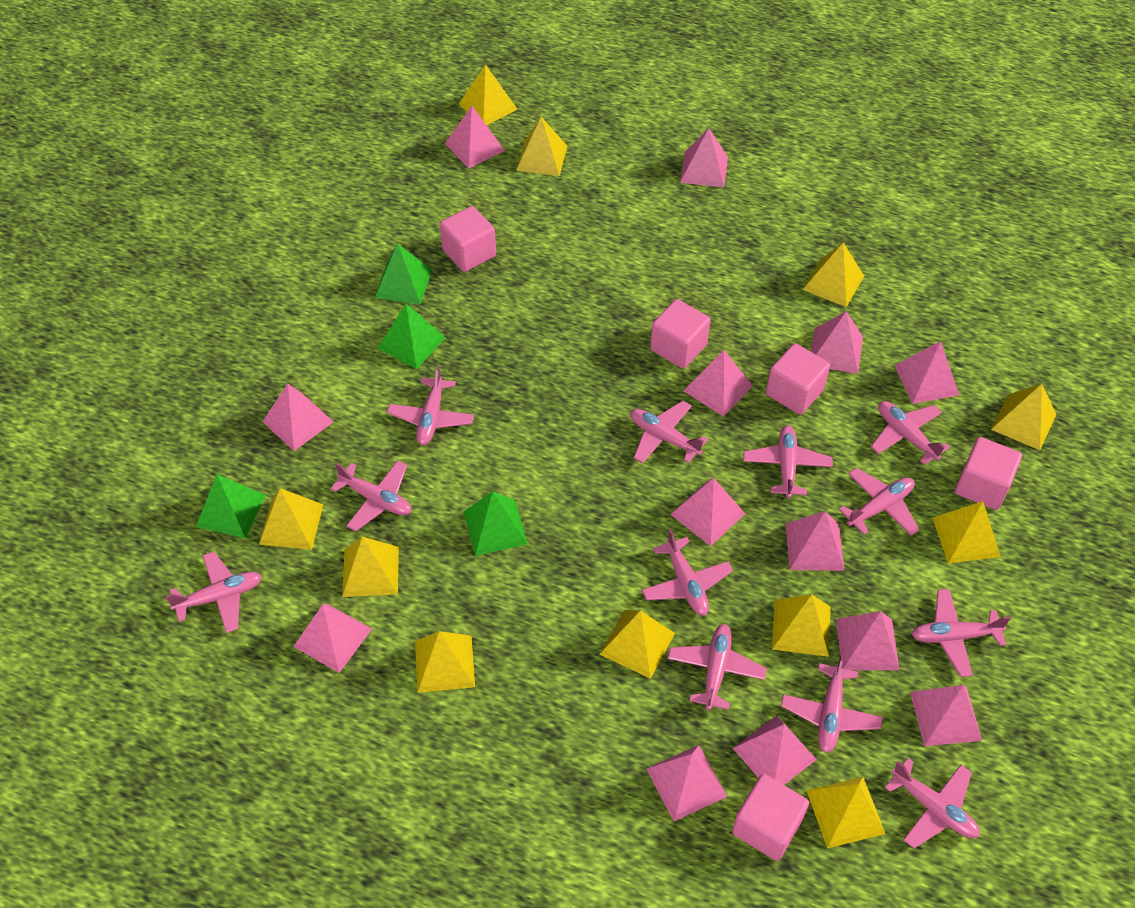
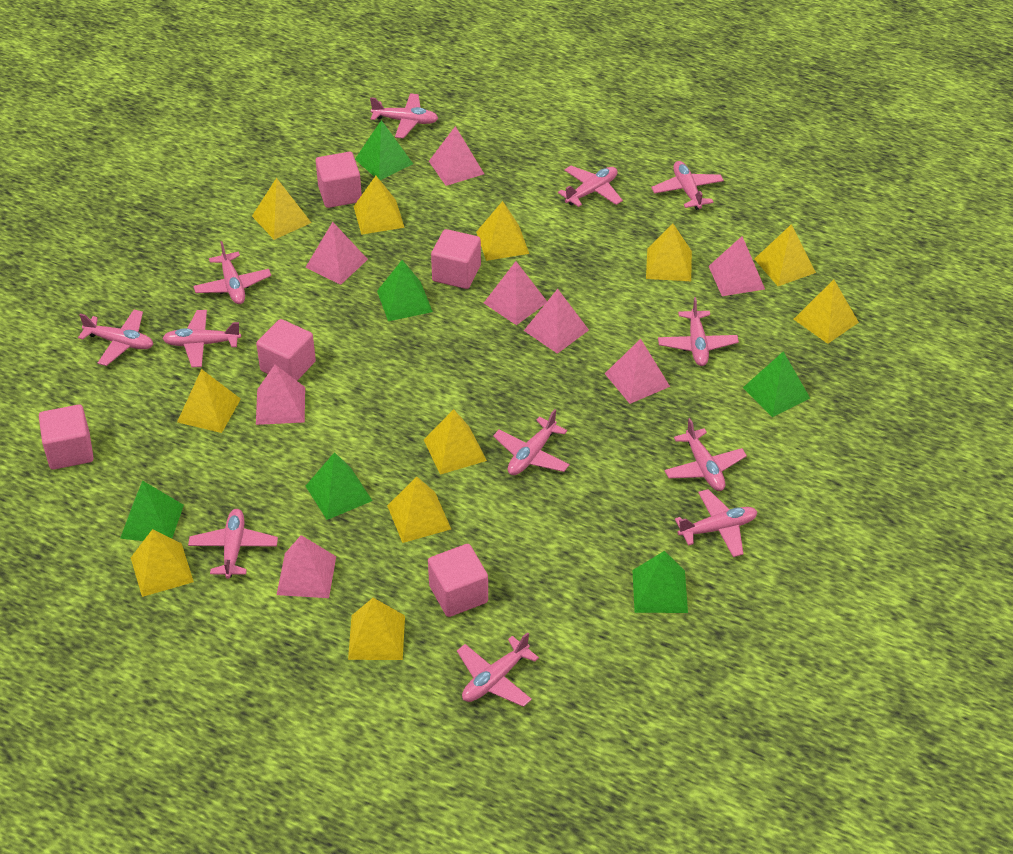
green pyramid: [196,474,266,539] [375,243,432,305] [378,304,446,369] [464,491,528,556] = 4 -> [120,481,184,541] [306,452,373,520] [355,120,413,180] [377,260,433,321] [633,551,688,613] [743,352,810,417] = 6
pink pyramid: [263,383,334,451] [293,604,372,673] [445,106,505,168] [646,745,728,821] [670,478,745,546] [680,128,728,187] [684,350,753,417] [733,715,817,785] [786,511,845,571] [811,311,863,374] [836,611,899,670] [895,341,959,404] [910,685,982,746] = 13 -> [256,365,305,425] [277,535,336,598] [305,222,368,285] [429,126,484,186] [484,261,547,325] [524,289,589,354] [605,339,670,404] [709,236,765,296] = 8

